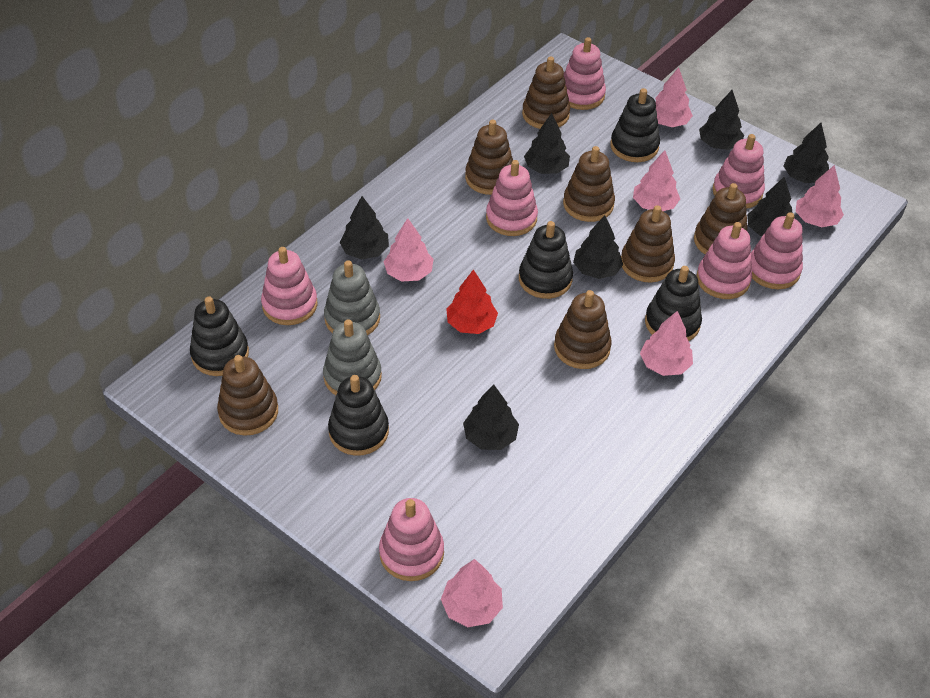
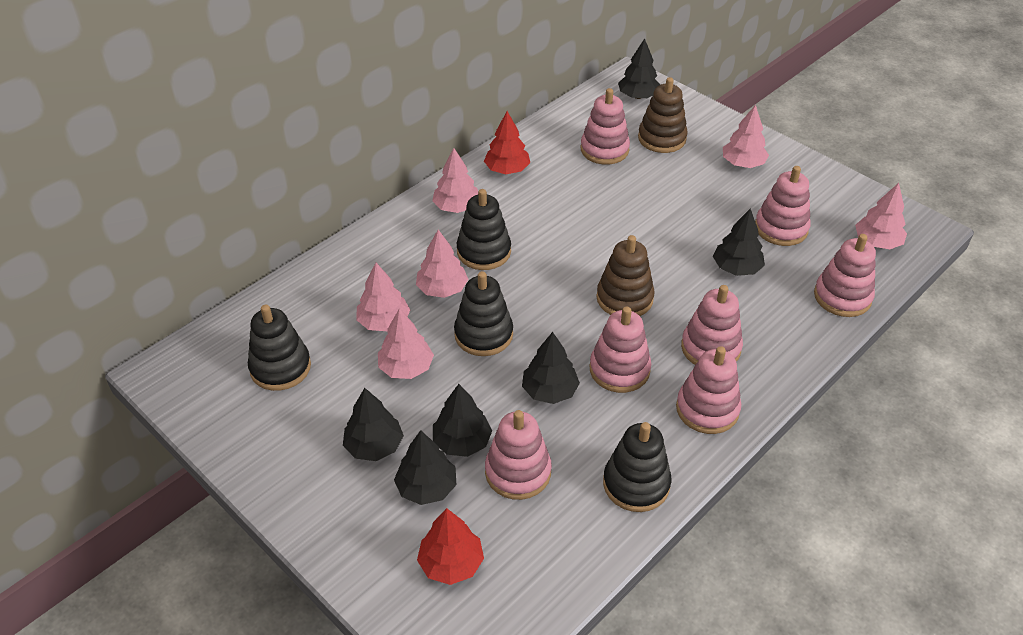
black stacking toy: [190,296,249,376] [328,375,389,456] [519,221,573,299] [610,88,660,162] [645,266,702,341] = 5 -> [248,304,311,391] [454,271,513,356] [457,189,511,270] [603,422,672,512] = 4
black tree: [340,196,389,259] [463,384,519,450] [524,113,570,174] [573,215,623,279] [699,90,744,150] [747,176,792,236] [783,123,829,183] = 7 -> [343,388,404,461] [394,430,456,505] [433,384,492,457] [522,332,580,404] [618,38,660,99] [713,209,765,276] = 6
brown stacking toy: [217,355,278,436] [465,120,513,195] [522,56,570,129] [554,290,612,369] [563,146,615,222] [621,205,675,283] [694,183,747,254] = 7 -> [596,235,655,316] [638,77,688,153] = 2
grey stacking toy: [323,319,382,395] [324,260,380,335] = 2 -> none = 0
red tree: [446,269,498,334] = 1 -> [417,508,484,585] [484,111,530,174] = 2

